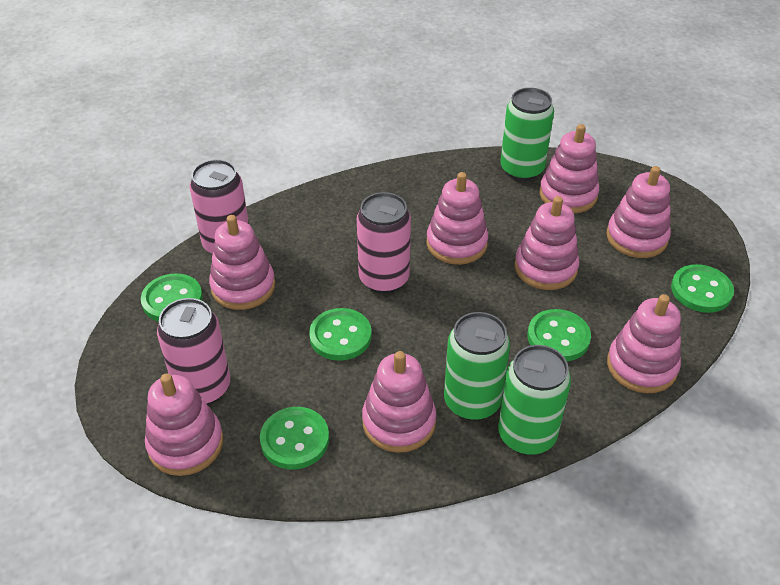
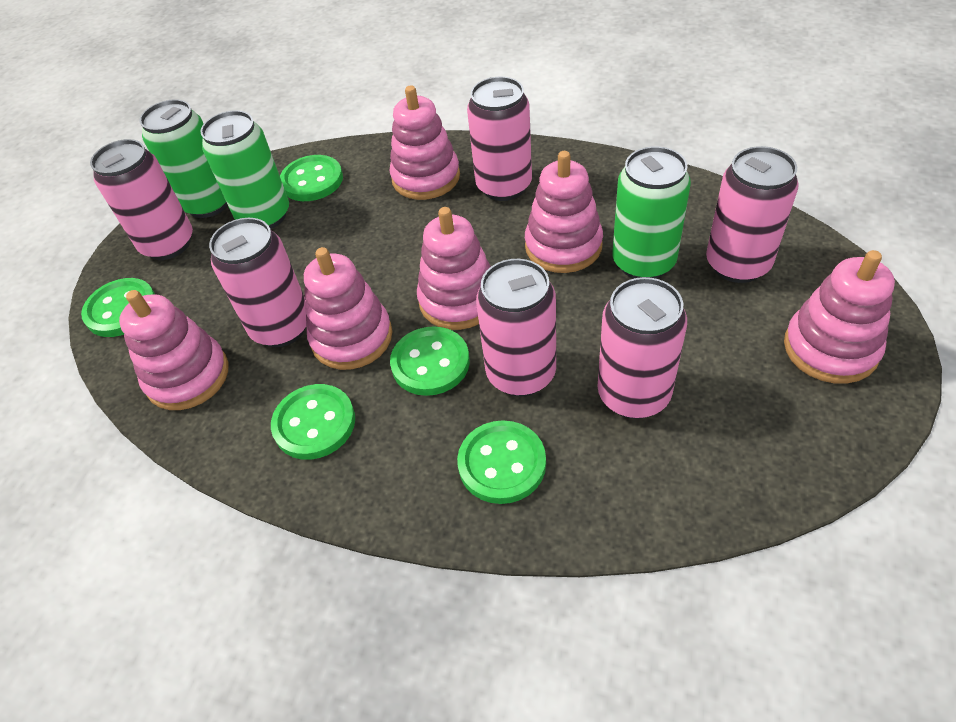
pink can: [157,298,230,405] [190,159,249,255] [357,192,411,294] = 3 -> [90,139,193,260] [209,218,306,347] [467,76,532,201] [476,259,556,396] [597,277,687,419] [706,146,799,283] = 6
pink stacking toy: [145,373,223,476] [209,215,275,310] [362,351,436,453] [426,172,488,265] [514,196,579,290] [540,124,599,214] [606,166,671,258] [607,294,681,393] = 8 -> [119,290,228,410] [304,247,392,370] [390,85,460,200] [417,207,491,330] [525,151,603,273] [784,250,895,384] = 6

